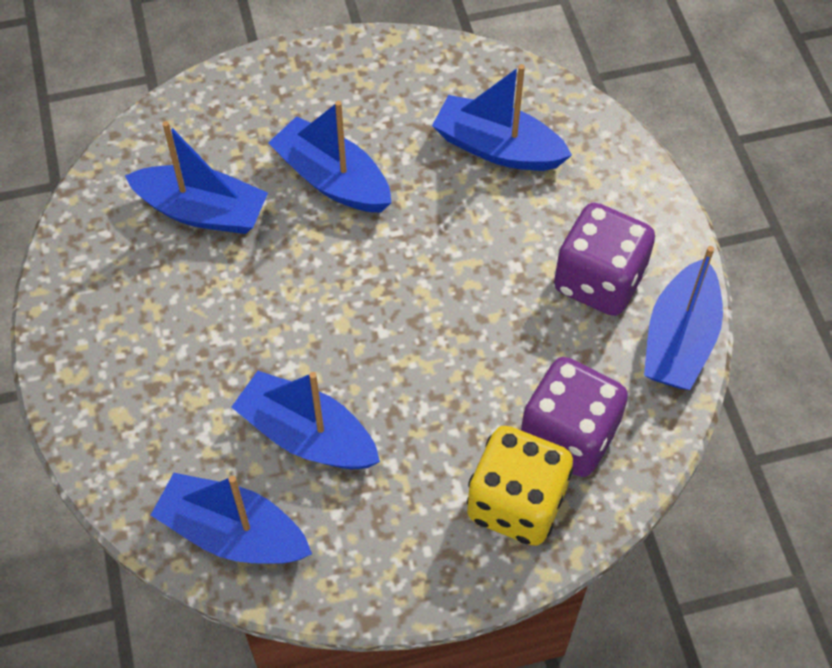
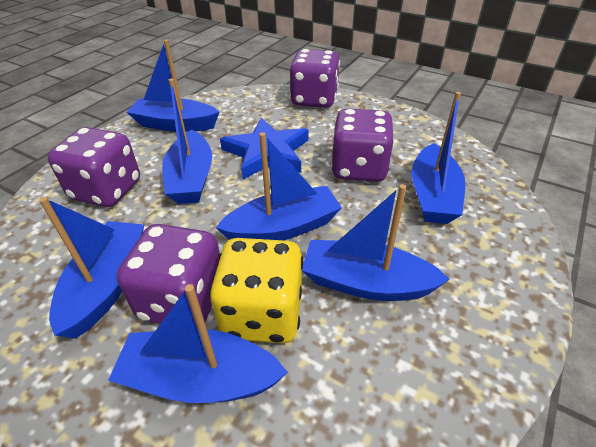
blue boat: [125,121,268,234] [151,473,312,564] [231,371,380,469] [268,101,392,212] [432,64,572,171] [644,246,723,390] = 6 -> [39,197,144,339] [108,284,288,403] [127,40,220,132] [162,79,212,204] [216,132,342,240] [302,184,450,301] [411,92,465,224] = 7
blue star: none = 0 -> [220,117,309,179] = 1
purple dice: [520,357,628,477] [554,203,655,316] = 2 -> [48,127,140,207] [117,224,220,329] [290,49,340,108] [331,109,394,182] = 4

